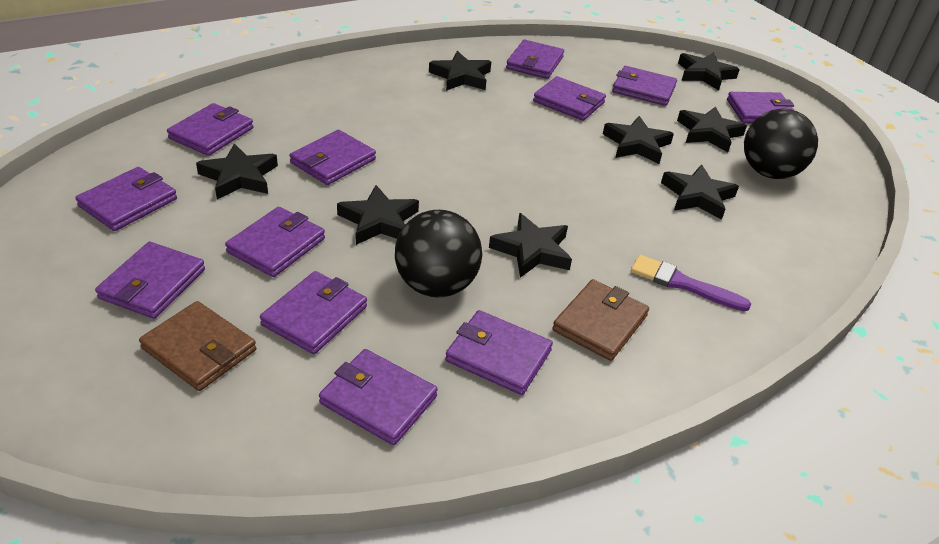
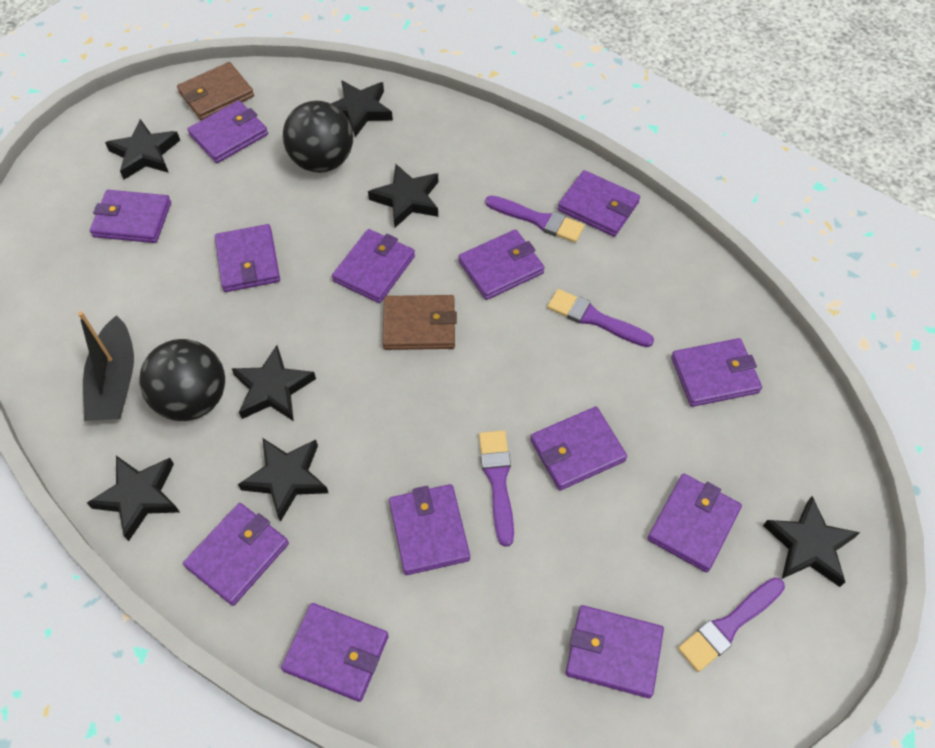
black boat: none = 0 -> [78,311,134,421] = 1
black star: [196,143,278,199] [337,185,419,245] [429,51,491,91] [489,213,572,278] [603,116,674,164] [661,165,739,220] [677,106,747,152] [678,52,740,91] = 8 -> [87,456,180,541] [105,119,180,180] [231,345,316,421] [238,438,328,522] [331,80,393,137] [368,164,438,227] [763,496,860,587] = 7
purple brush: [631,255,751,312] = 1 -> [479,430,514,547] [485,195,585,243] [547,289,654,347] [678,577,785,672] = 4
purple wallet: [75,167,177,231] [95,242,205,319] [167,103,254,156] [225,207,325,277] [260,271,367,354] [290,130,376,185] [319,349,438,445] [445,310,553,395] [506,40,564,79] [533,76,606,121] [612,66,677,106] [727,92,794,123] = 12 -> [90,190,171,243] [183,503,289,606] [188,100,268,163] [215,224,280,292] [281,603,389,702] [332,229,415,303] [389,484,470,575] [458,229,545,300] [530,407,627,490] [558,170,640,237] [566,605,664,698] [647,474,742,572] [671,338,762,407] = 13

